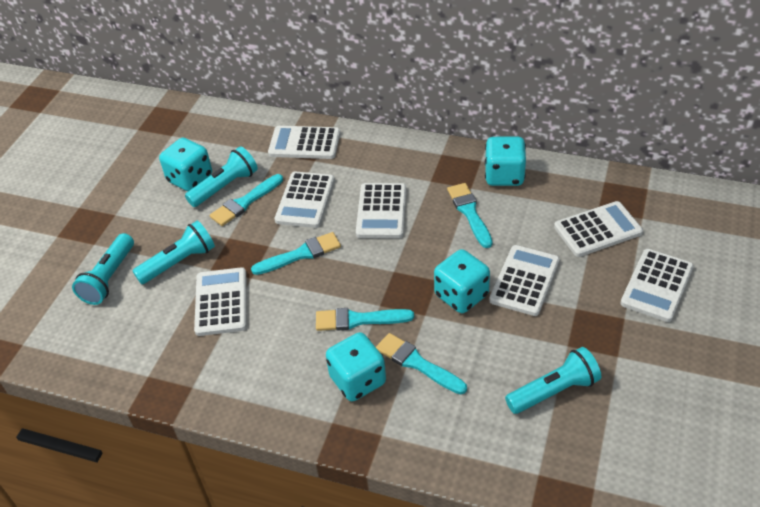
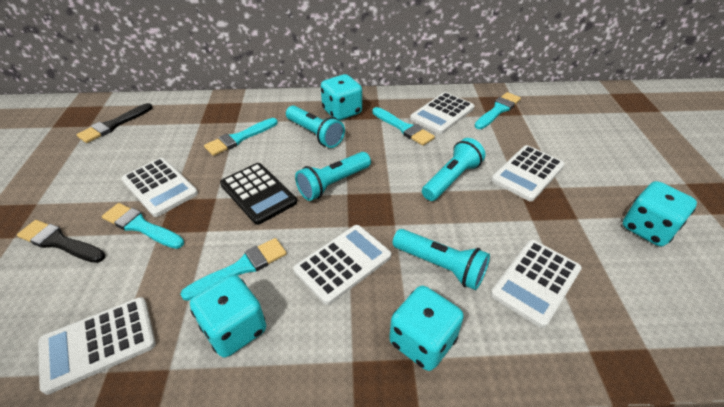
black brush: none = 0 -> [17,220,105,263] [76,103,153,143] = 2
black calculator: none = 0 -> [220,163,297,225] = 1
white calculator: [194,267,247,336] [268,126,340,159] [275,171,335,228] [356,183,406,238] [489,245,560,316] [554,201,643,257] [620,249,694,322] = 7 -> [38,297,156,395] [121,158,198,217] [293,225,391,305] [410,92,475,134] [490,240,582,328] [491,145,565,201] = 6

